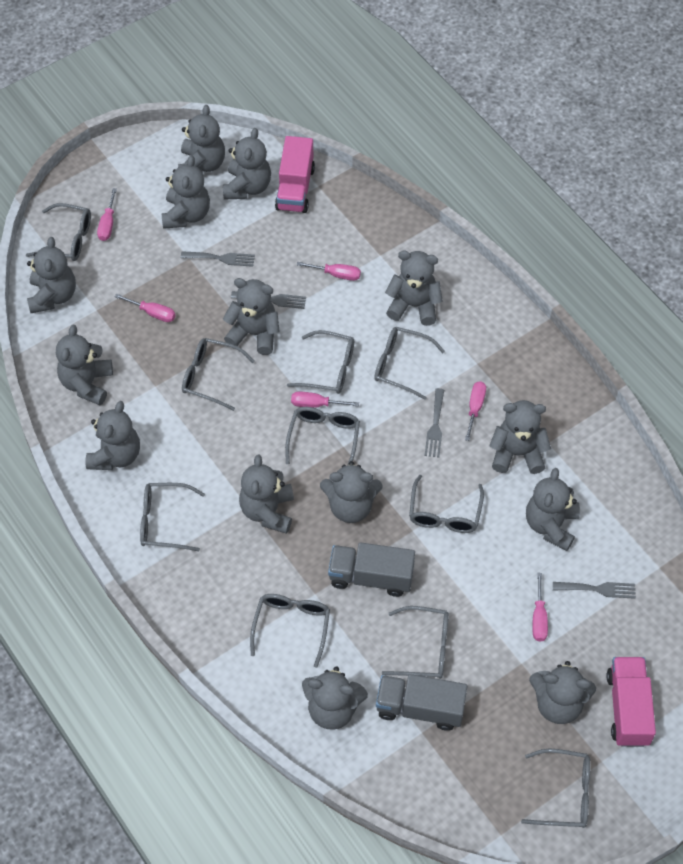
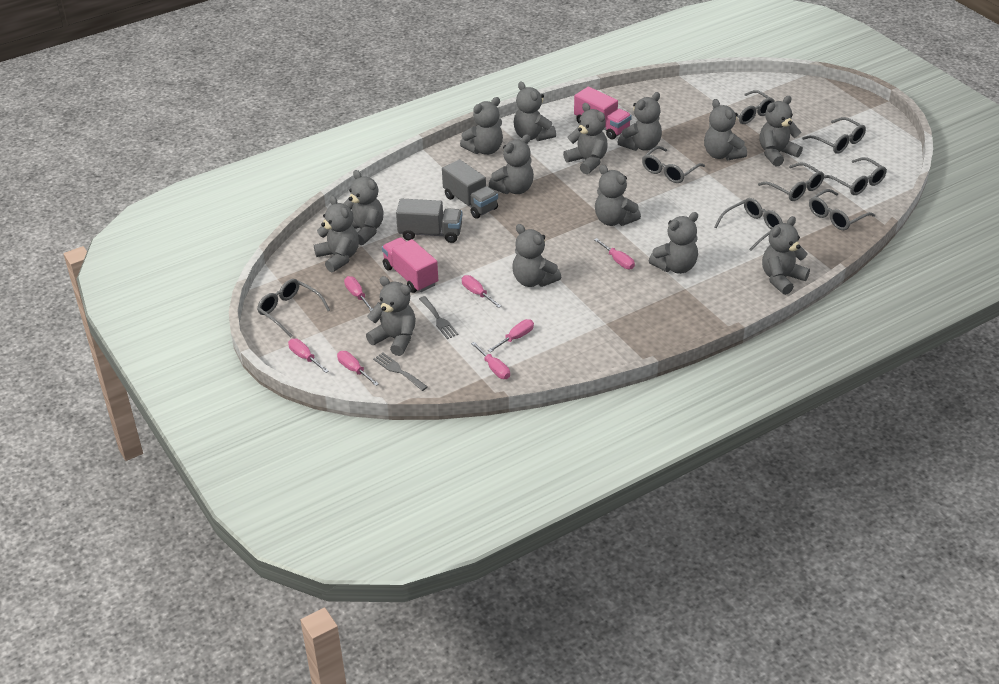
grey fork: [181,251,255,267] [231,291,306,309] [425,388,444,458] [553,582,636,599] = 4 -> [373,353,428,391] [419,296,459,339] = 2
grey glasses: [26,203,91,261] [140,483,205,551] [182,338,255,411] [250,594,330,668] [285,407,360,465] [287,330,354,394] [374,327,445,400] [382,606,449,679] [409,475,484,533] [521,749,590,828] = 10 -> [257,279,330,337] [642,146,705,183] [713,90,775,124] [714,198,783,251] [758,162,824,201] [802,117,866,154] [809,189,875,230] [824,157,887,195] = 8
pink screwdriver: [97,188,117,241] [115,294,176,322] [291,391,359,408] [297,262,361,281] [465,381,486,441] [532,573,548,641] = 6 -> [288,339,329,373] [337,351,379,386] [344,276,373,311] [462,275,501,308] [471,342,510,379] [488,319,534,352] [594,238,635,269] = 7

